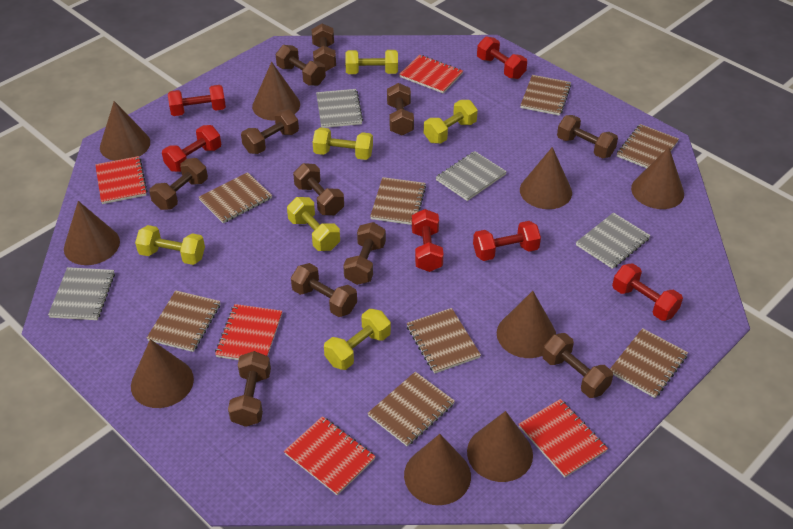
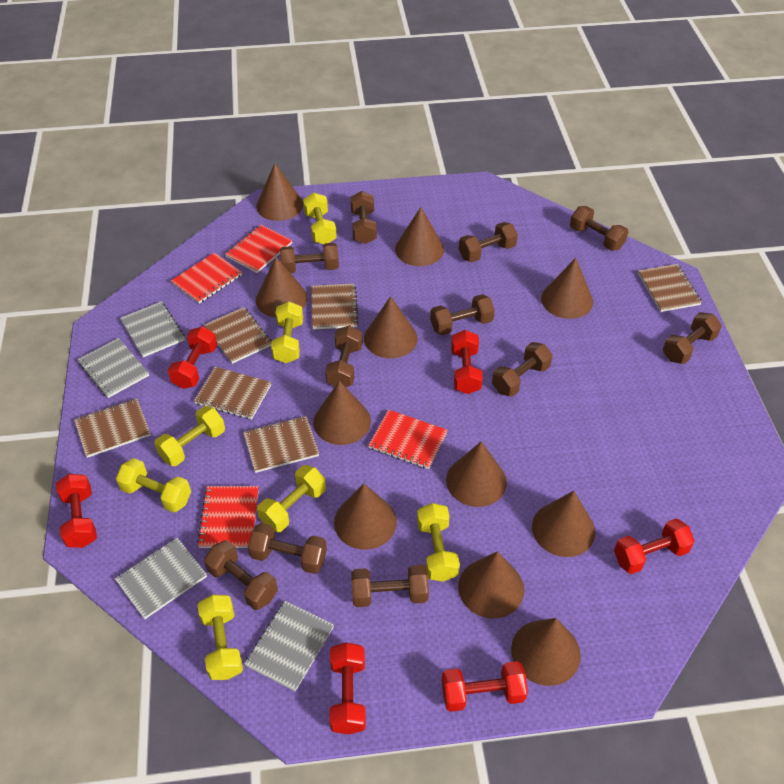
brown cone: [64,201,120,265] [100,101,150,161] [131,339,194,408] [252,62,300,121] [404,434,471,505] [467,411,533,482] [497,291,556,358] [520,147,572,209] [631,147,684,209] = 9 -> [256,163,303,221] [256,257,307,317] [313,381,371,445] [334,483,397,550] [364,296,417,358] [395,207,444,266] [446,441,507,507] [458,551,524,619] [511,618,581,686] [532,491,595,557] [541,258,593,319] = 11
brown notebook: [147,290,220,352] [199,172,272,223] [367,372,455,446] [370,177,426,225] [406,308,481,374] [520,75,571,116] [610,328,688,398] [617,124,679,168] = 8 -> [74,398,151,458] [194,367,271,420] [204,307,272,364] [243,416,319,473] [311,284,359,329] [638,264,702,312] = 6
red notebook: [95,156,148,204] [215,304,282,360] [284,416,376,496] [399,55,463,93] [519,399,608,477] = 5 -> [171,253,242,304] [197,486,259,548] [225,225,292,273] [368,410,448,469] = 4
yellow dumbbell: [135,225,205,265] [287,197,340,251] [313,127,373,160] [324,309,391,370] [345,50,398,74] [424,100,478,144] = 6 -> [116,458,191,513] [154,406,225,466] [197,595,243,680] [257,465,326,532] [271,302,303,363] [303,193,337,244] [417,503,460,582] = 7

